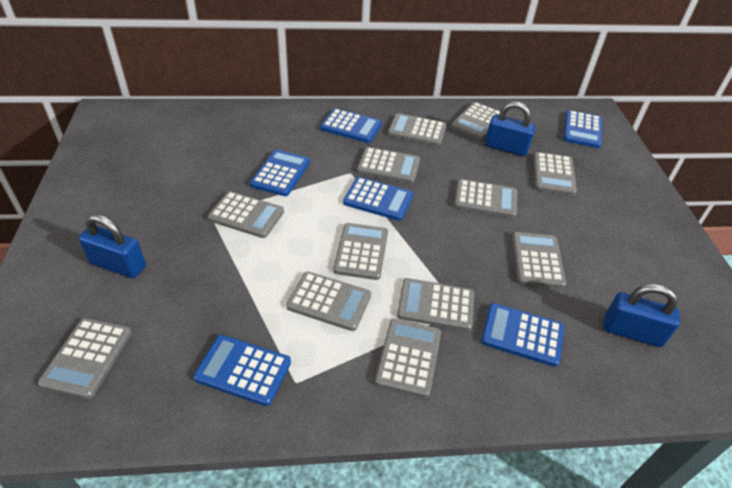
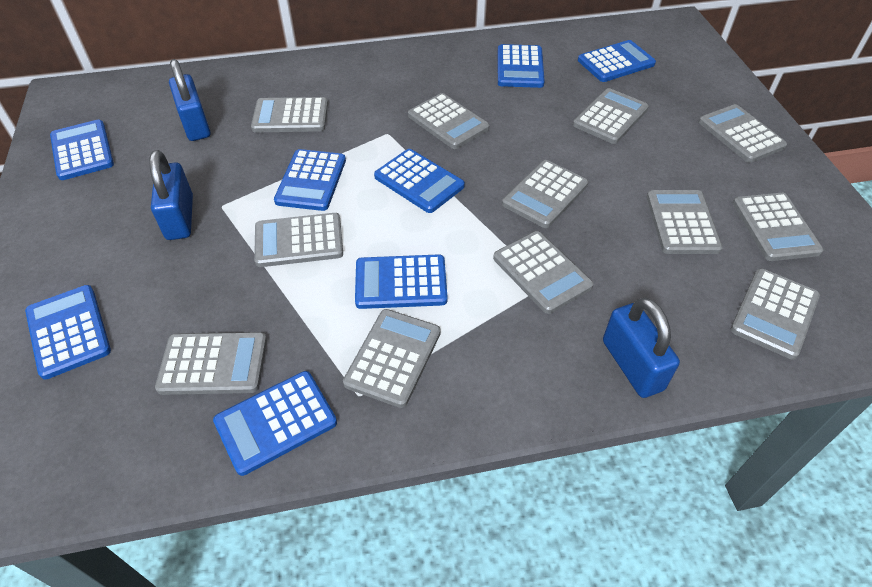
blue calculator: [194,335,291,406] [250,149,310,196] [320,108,382,143] [343,177,413,221] [481,303,564,367] [563,110,602,148] = 6 -> [25,285,111,379] [50,120,114,180] [213,371,337,476] [274,149,346,211] [355,254,448,309] [374,149,465,213] [498,44,545,88] [578,40,656,82] = 8

